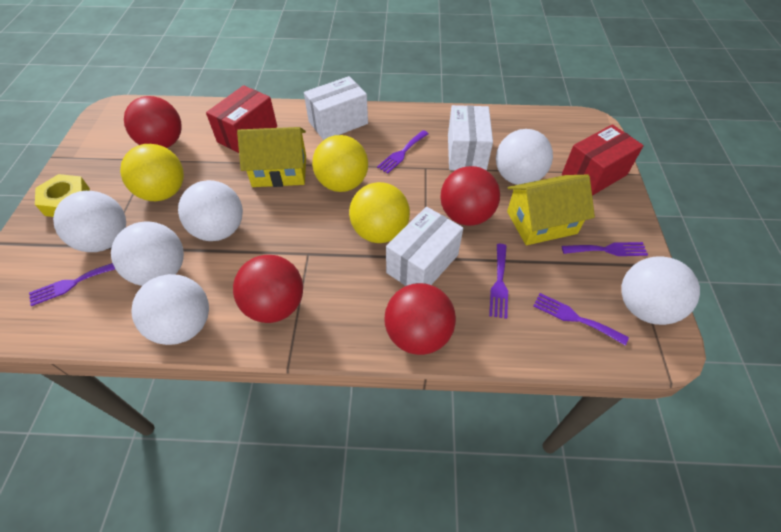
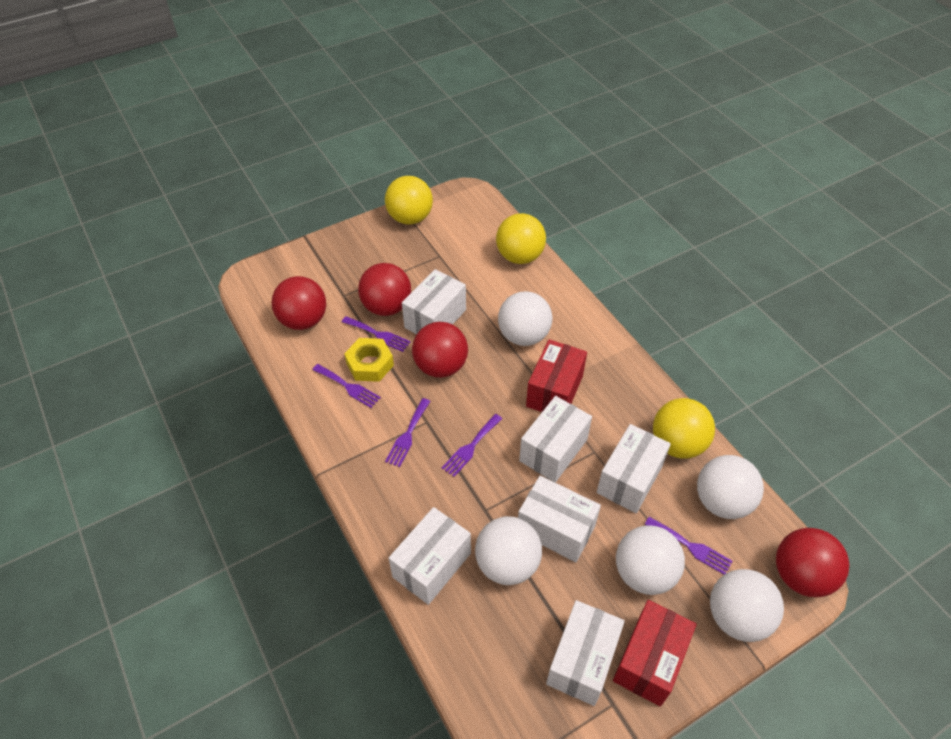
white ball: [53,191,126,252] [111,222,184,286] [131,274,209,345] [178,180,243,241] [496,129,553,185] [621,256,700,325] = 6 -> [475,516,542,585] [498,291,553,346] [616,525,685,595] [697,455,764,519] [710,569,784,642] = 5
white box: [304,76,368,140] [386,207,463,286] [448,105,493,171] = 3 -> [389,507,471,605] [402,269,466,334] [518,476,601,562] [519,396,592,483] [546,600,625,706] [597,424,671,513] = 6
yellow house: [237,127,306,187] [507,175,595,245] = 2 -> none = 0

